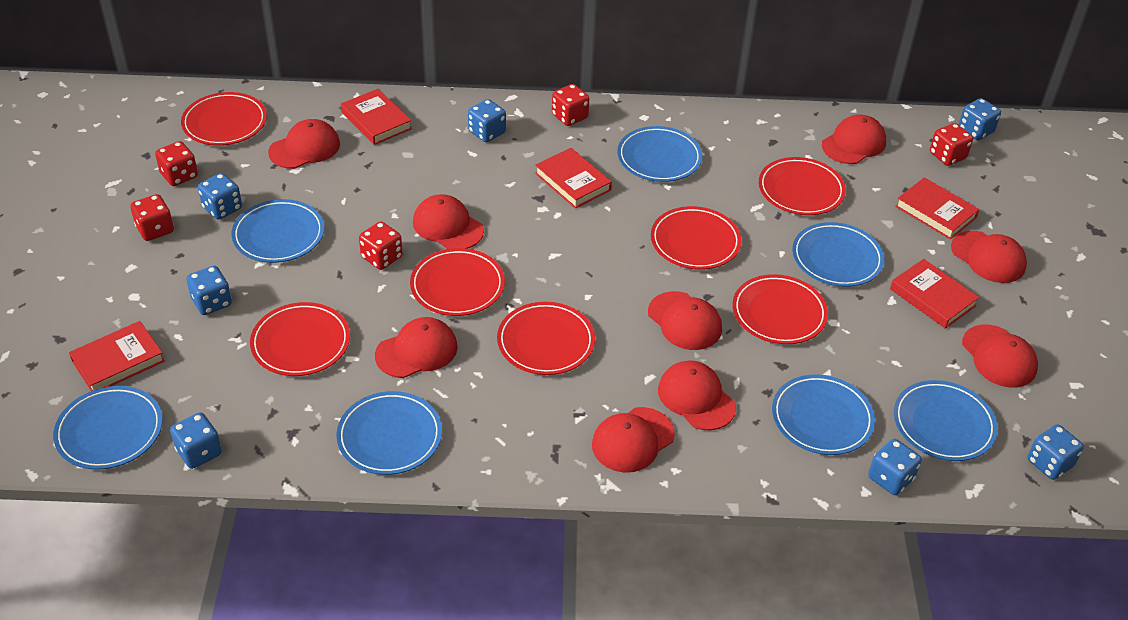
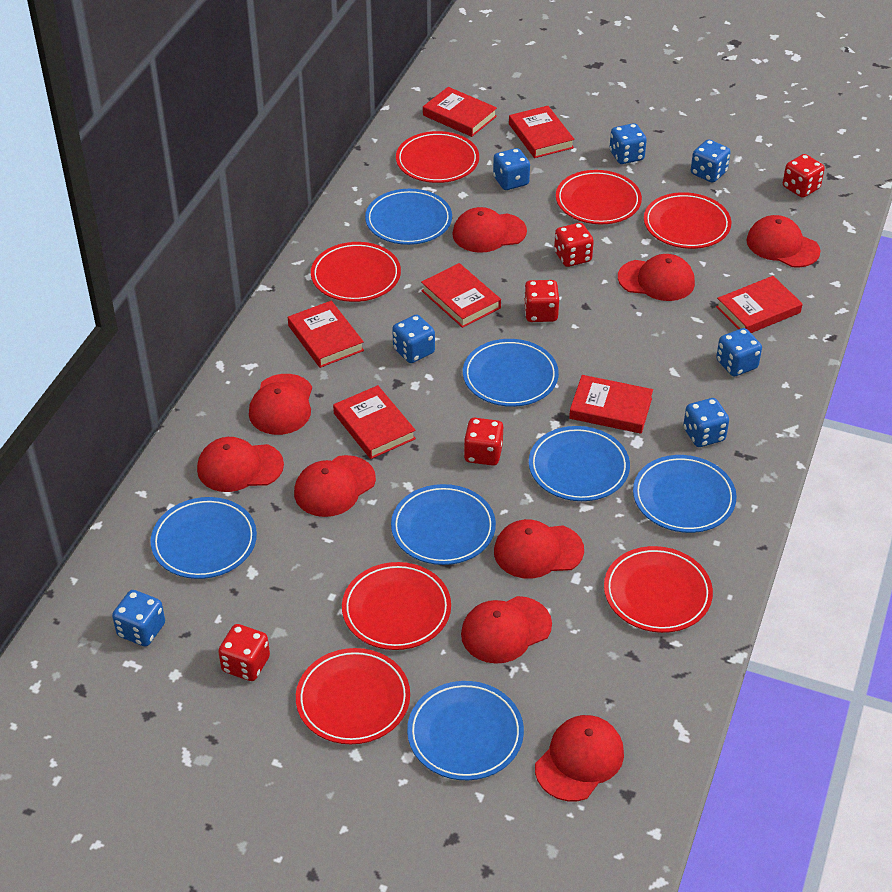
red book: [69,321,165,391] [341,89,412,145] [535,148,612,209] [890,259,979,329] [895,177,979,240] = 5 -> [288,301,364,368] [333,385,416,459] [421,263,501,328] [423,87,497,137] [509,106,574,158] [569,375,653,434] [716,276,803,333] = 7

